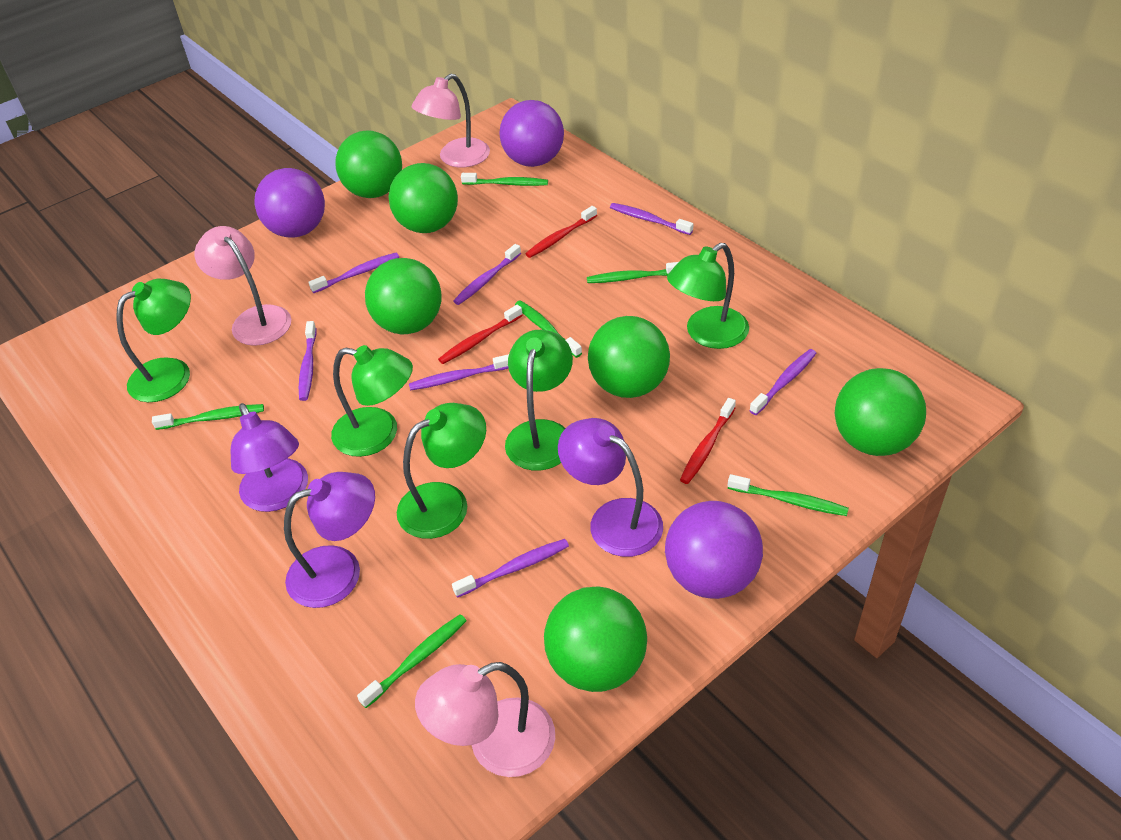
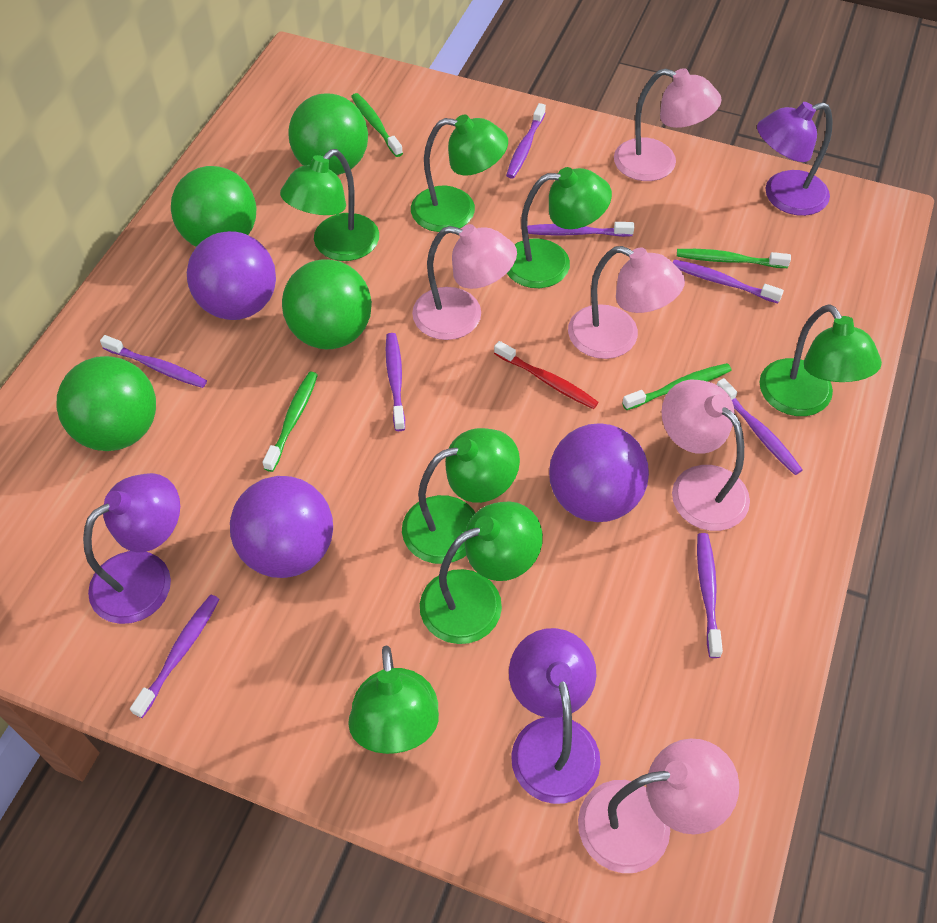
green ball: [335,130,402,198] [365,258,442,334] [388,163,458,233] [544,586,647,692] [588,316,670,398] [835,368,926,456] = 6 -> [56,356,156,451] [171,166,256,247] [282,259,372,349] [288,93,368,175] = 4
green lamp: [116,279,191,402] [331,345,413,457] [397,403,486,539] [505,330,573,471] [667,243,749,349] = 5 -> [280,149,379,261] [348,646,439,754] [402,428,520,564] [411,114,508,232] [420,501,543,644] [507,167,612,288] [759,304,882,416] = 7
green toothbrush: [152,404,264,430] [357,614,467,708] [461,173,548,186] [515,300,582,358] [587,262,678,283] [727,474,849,516] = 6 -> [262,372,318,472] [351,93,403,157] [622,363,732,410] [677,249,791,268] = 4
pink lamp: [195,226,291,346] [412,74,490,167] [415,662,555,777] = 3 -> [412,224,517,340] [568,246,685,359] [578,738,739,873] [614,68,722,181] [661,380,750,531] = 5
purple toothbrush: [299,321,317,401] [308,253,399,293] [409,354,509,391] [452,539,569,598] [453,244,521,305] [610,203,693,235] [749,349,817,415] = 7 -> [100,335,207,388] [130,595,220,718] [386,333,405,431] [506,103,546,179] [527,222,634,237] [673,259,784,303] [697,533,723,658] [717,378,803,475] = 8
red toothbrush: [438,305,523,364] [525,206,597,258] [680,398,736,484] = 3 -> [494,341,599,409] = 1

